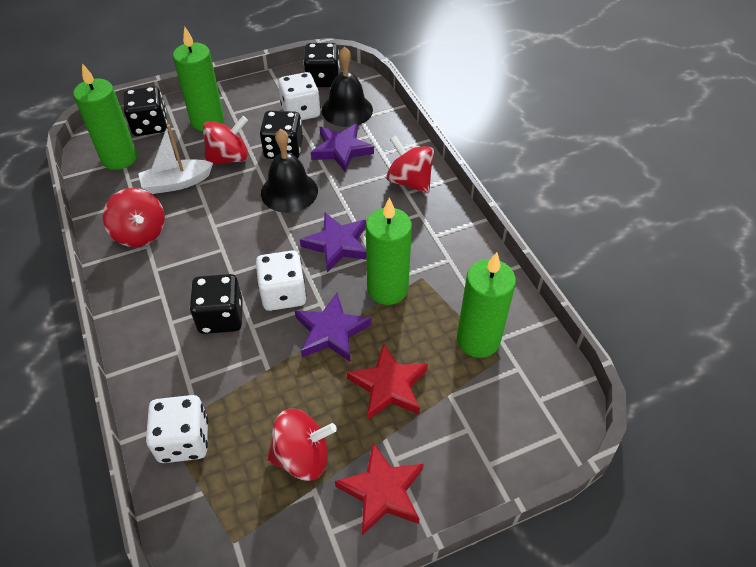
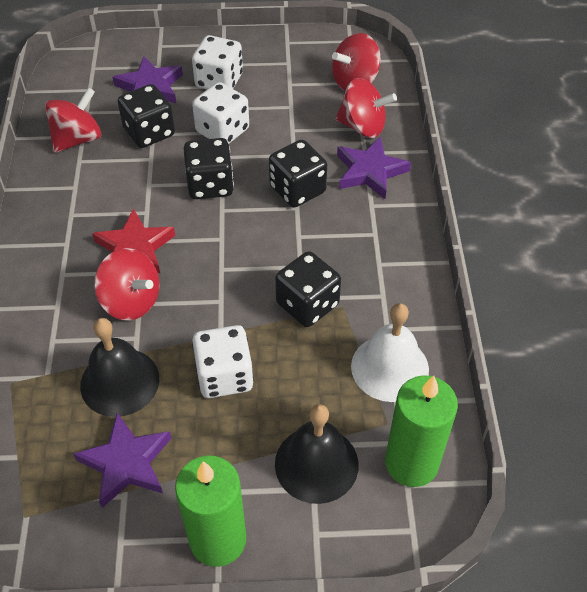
green candle: [73,63,137,170] [173,26,224,131] [366,197,412,305] [457,252,516,358] = 4 -> [175,456,246,567] [385,375,458,487] = 2
red star: [335,443,424,535] [347,344,428,420] = 2 -> [92,208,175,274] = 1
white bell: none = 0 -> [351,303,429,402] = 1
white boat: [138,124,213,194] = 1 -> none = 0

